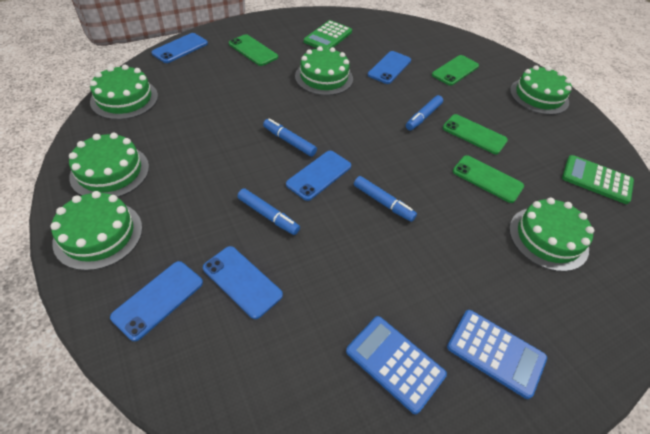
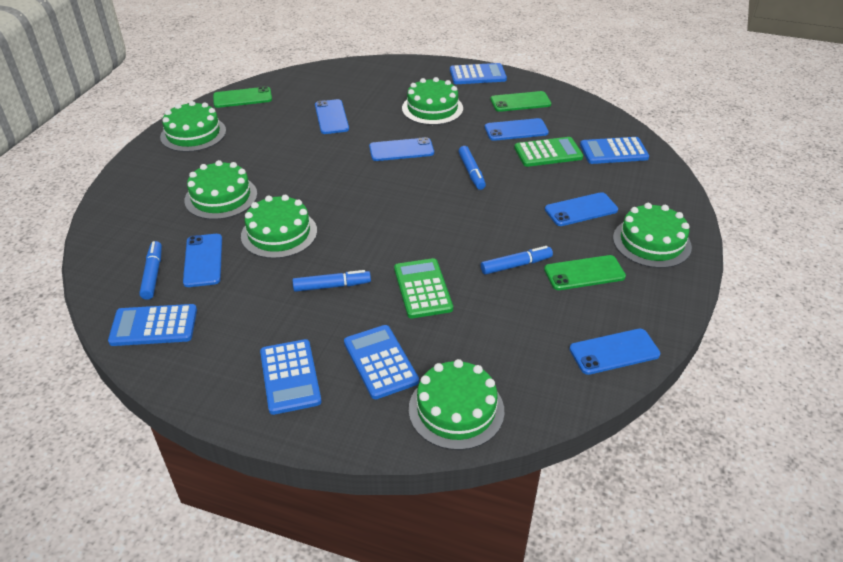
blue calculator: [346,316,447,414] [447,310,547,399] = 2 -> [108,304,197,346] [260,339,322,415] [344,325,419,399] [450,63,507,84] [580,137,649,164] = 5
blue phone: [110,261,203,341] [152,33,208,63] [203,246,283,319] [286,151,351,201] [368,51,411,84] = 5 -> [183,234,222,287] [315,99,349,134] [369,137,434,161] [485,118,549,141] [545,192,618,226] [569,329,660,375] = 6
green phone: [229,34,278,66] [432,55,479,86] [443,114,508,154] [453,155,524,203] = 4 -> [213,86,272,108] [490,91,551,112] [544,255,626,290] = 3

